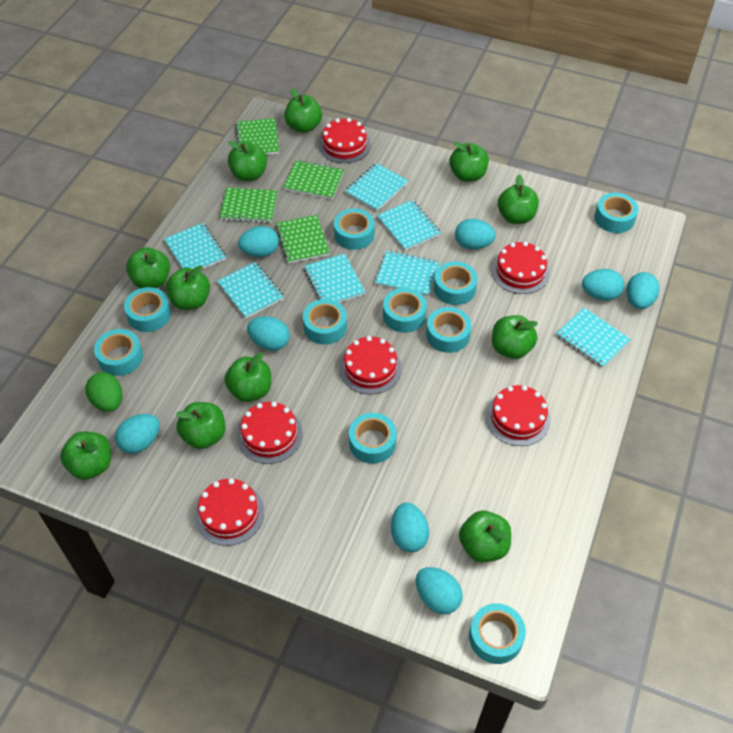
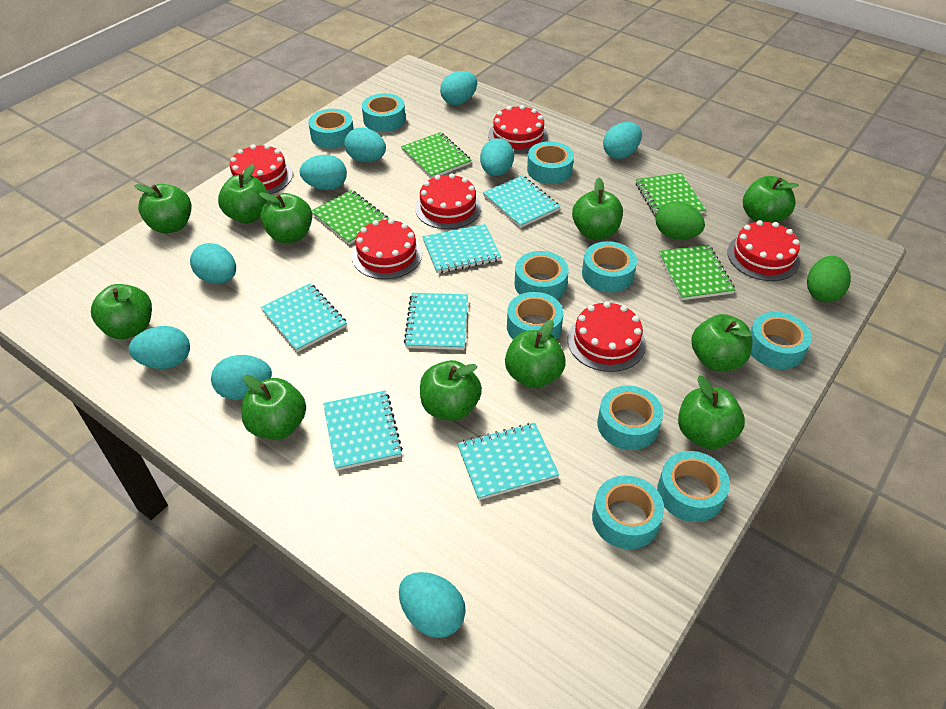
green egg: [86,372,122,412] = 1 -> [656,201,705,240] [807,256,851,302] = 2
turquoise egg: [115,414,160,454] [238,226,279,257] [247,316,290,351] [391,503,429,552] [416,567,463,614] [455,219,496,249] [582,269,625,301] [626,272,660,309] = 8 -> [129,326,190,369] [190,243,236,284] [211,355,272,400] [300,155,347,190] [344,128,386,162] [399,572,466,638] [440,71,477,105] [480,138,514,176] [603,122,642,159] = 9
turquoise notebook: [164,223,226,269] [217,262,284,319] [304,253,365,303] [345,163,408,211] [375,250,440,296] [377,200,441,251] [556,308,631,368] = 7 -> [261,283,347,352] [323,390,403,471] [404,293,468,350] [423,224,501,273] [457,423,559,500] [483,175,561,228] = 6

